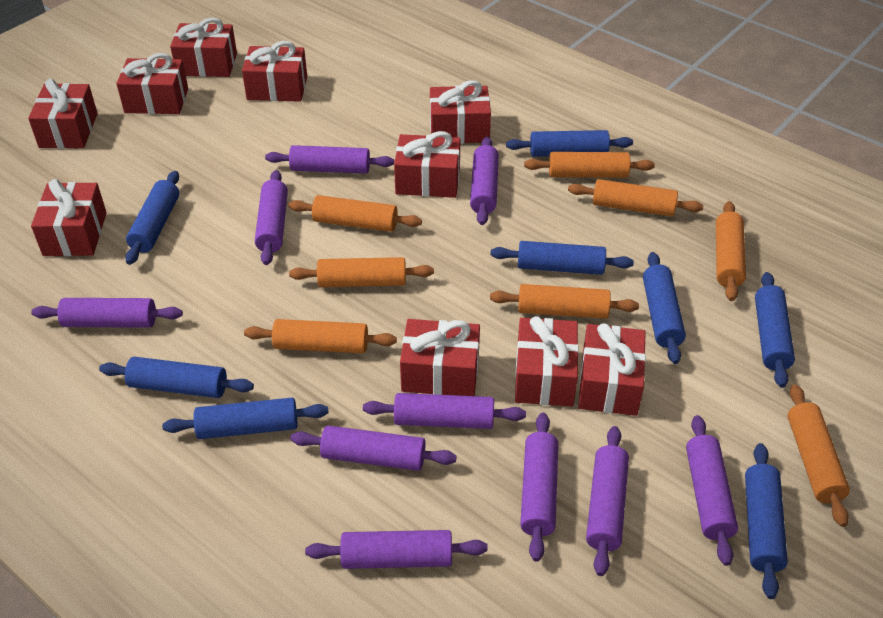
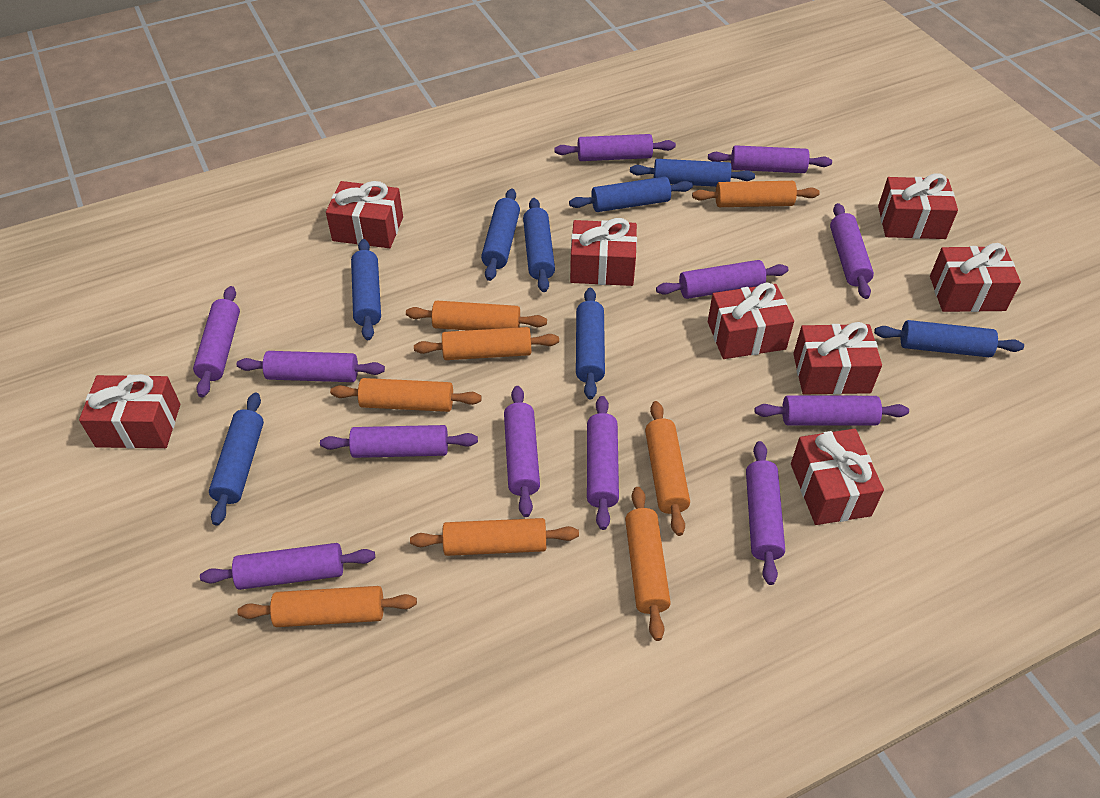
purple rolling pin: [31,298,183,328] [255,170,288,265] [265,145,394,174] [290,426,457,471] [305,530,488,569] [363,393,526,429] [470,137,499,225] [520,413,558,562] [586,426,629,576] [686,415,738,566] = 10 -> [193,286,240,397] [200,543,375,590] [237,351,385,382] [320,425,478,458] [504,386,540,517] [554,134,676,161] [587,396,619,530] [656,260,788,299] [708,145,832,173] [746,441,785,585] [754,395,909,426] [830,203,874,299] = 12
red gift: [28,79,98,149] [31,179,107,256] [116,53,188,114] [170,18,237,77] [242,41,307,102] [394,131,460,198] [400,319,480,396] [430,80,491,144] [515,316,579,406] [578,323,646,416] = 10 -> [79,374,180,449] [326,181,403,248] [570,218,637,286] [708,282,794,359] [791,429,884,525] [793,322,882,395] [878,173,958,239] [930,243,1021,312] = 8

